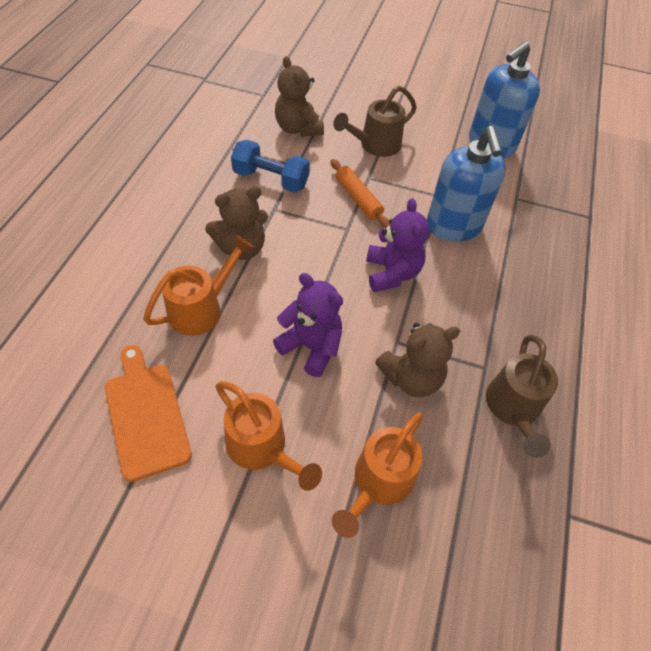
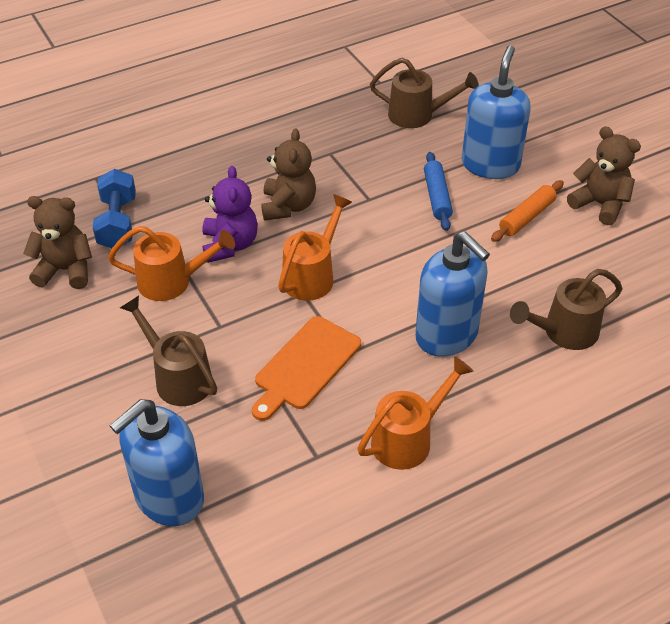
blue rolling pin: none = 0 -> [424,152,453,231] = 1
blue soap dispenser: [427,126,506,242] [469,41,540,159] = 2 -> [110,399,204,526] [415,231,490,357] [461,45,531,179] = 3
brown watering can: [333,86,417,157] [486,335,558,458] = 2 -> [120,296,217,406] [370,58,479,128] [510,269,622,350] = 3
purple teddy bear: [273,273,343,377] [366,198,429,292] = 2 -> [203,166,258,263] = 1

